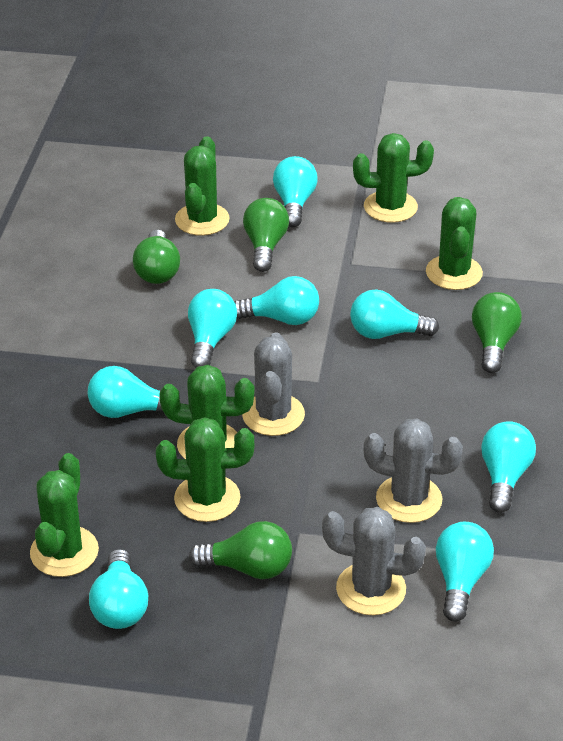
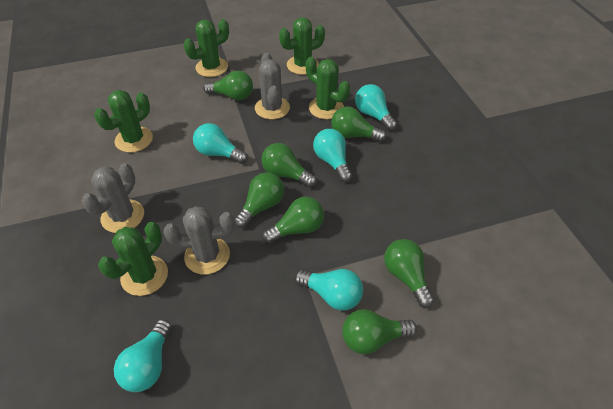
green cactus: [30,453,99,577] [156,417,254,522] [159,365,254,459] [175,136,230,236] [353,133,434,223] [426,197,483,290] = 6 -> [94,90,153,153] [98,222,168,296] [184,19,229,77] [279,17,325,75] [306,57,350,119] = 5
green light bulb: [133,230,180,284] [189,521,292,579] [243,198,289,272] [472,292,522,373] = 4 -> [203,71,253,100] [234,172,284,228] [261,143,317,188] [262,197,324,244] [331,107,386,142] [342,309,417,354] [384,239,434,308] = 7
turquoise light bulb: [88,366,183,418] [89,549,148,629] [188,289,237,368] [234,276,319,325] [273,156,317,227] [350,289,439,339] [436,522,494,622] [481,421,536,513] = 8 -> [114,319,172,392] [193,123,248,164] [294,269,363,311] [313,129,352,182] [355,84,397,130] = 5

